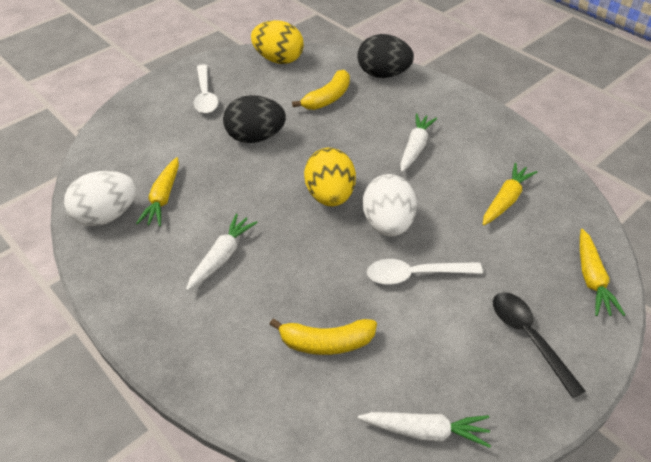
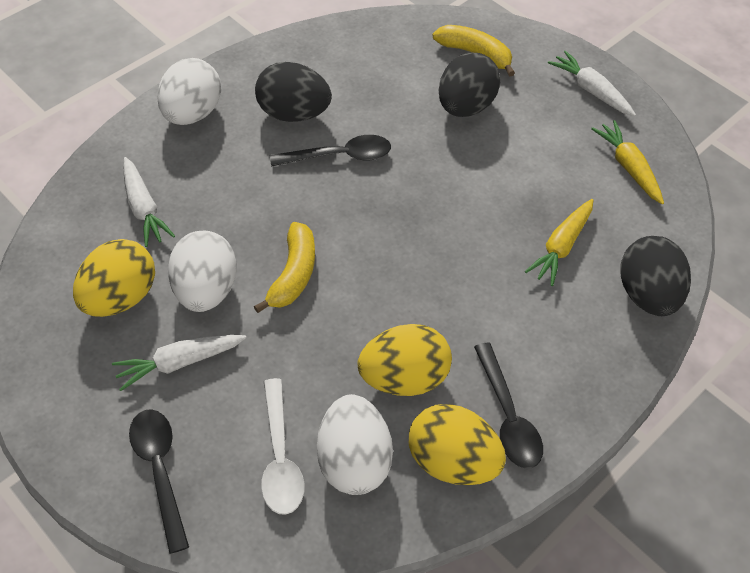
black egg: [223,95,286,143] [358,34,414,78] = 2 -> [255,62,332,122] [439,53,500,117] [620,236,691,316] = 3
black spoon: [493,292,586,398] = 1 -> [129,409,189,554] [270,135,391,167] [474,343,543,468] = 3
white egg: [64,171,136,226] [363,174,417,236] = 2 -> [157,58,221,125] [168,230,237,312] [317,394,393,495] = 3
white spoon: [194,64,219,114] [367,259,483,285] = 2 -> [261,378,304,515] = 1
yellow carrot: [136,157,179,226] [483,163,537,225] [580,229,625,316] = 3 -> [525,199,593,286] [591,120,664,204] = 2
yellow egg: [251,20,304,64] [304,148,356,206] = 2 -> [73,239,155,317] [358,324,452,396] [409,404,506,485] = 3

